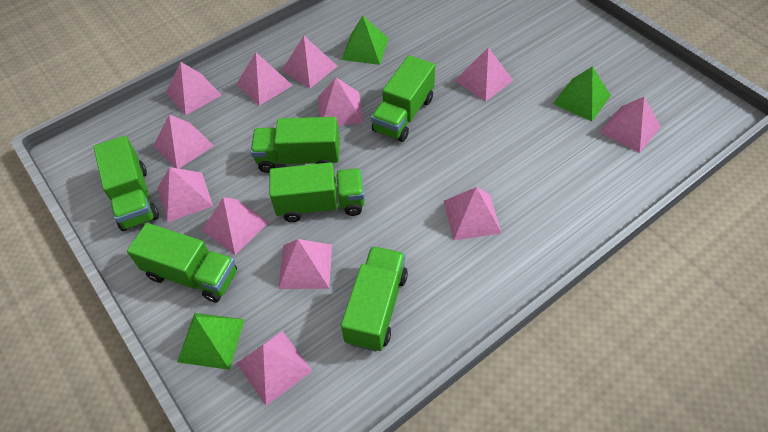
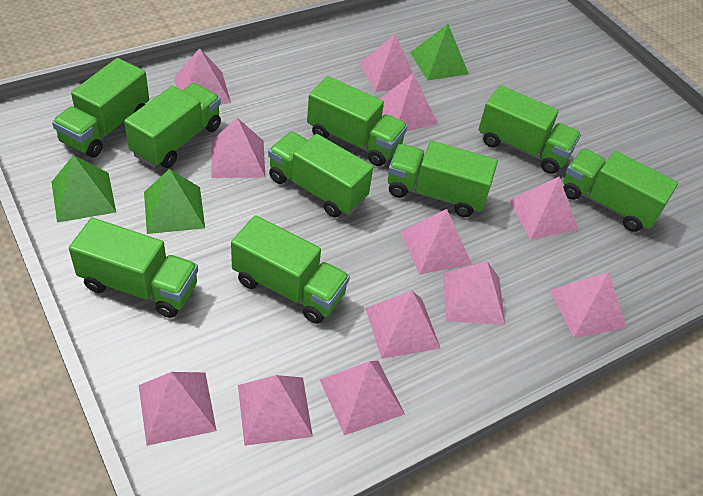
green truck: [94,136,159,231] [127,223,237,303] [251,117,340,173] [270,162,364,222] [341,246,408,352] [371,55,435,142] = 6 -> [52,58,149,158] [69,218,198,318] [124,83,221,168] [231,215,350,324] [268,132,373,217] [307,76,408,166] [388,141,498,217] [478,85,581,174] [563,149,678,232] = 9

